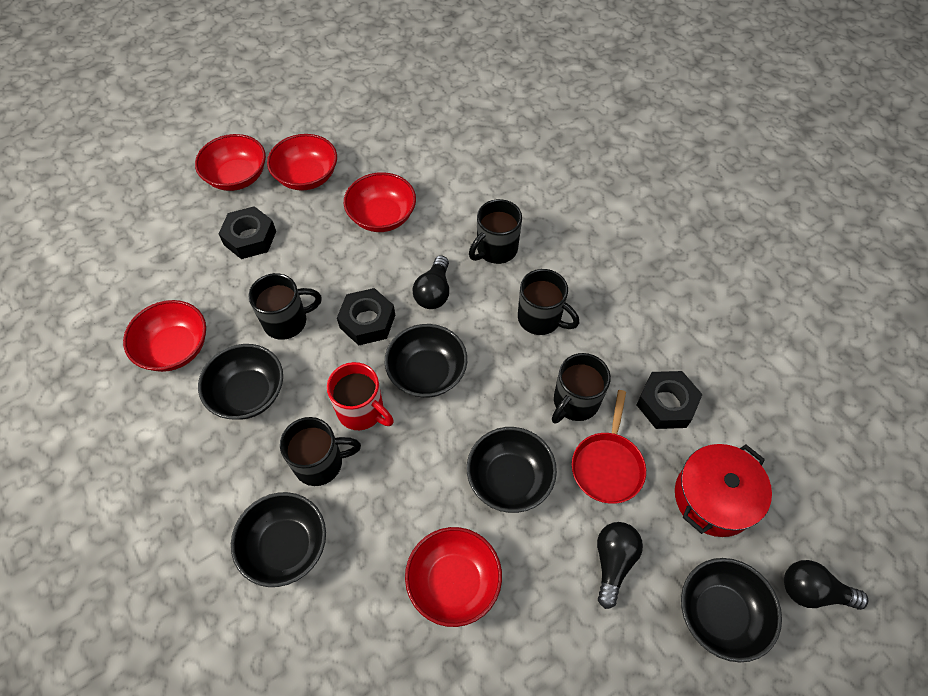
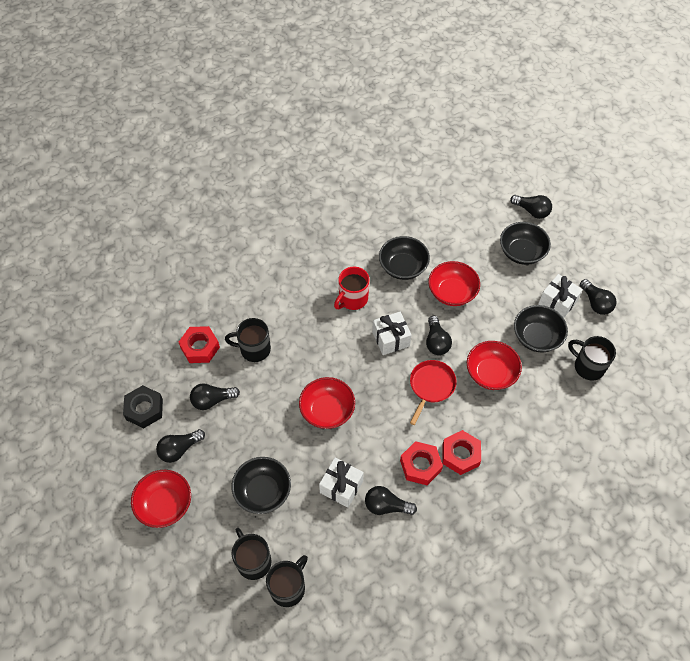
black bowl: [198,344,283,420] [231,492,326,587] [385,324,467,398] [467,427,557,513] [681,558,782,662] = 5 -> [231,457,291,514] [379,236,430,280] [500,222,551,265] [514,305,568,352] = 4
black light bulb: [413,256,449,309] [597,522,643,609] [784,560,868,610] = 3 -> [156,429,205,463] [190,384,240,410] [365,486,417,515] [426,316,452,355] [510,195,552,219] [580,279,616,315] = 6
black mug: [249,273,322,340] [280,417,361,486] [469,199,522,264] [518,269,579,335] [552,353,611,423] = 5 -> [225,318,271,362] [231,528,271,580] [266,555,308,607] [568,336,616,381] = 4
black nut: [219,206,276,259] [337,288,395,345] [637,371,703,429] = 3 -> [123,385,163,428] = 1
red bowl: [123,300,206,372] [195,134,266,191] [267,134,337,191] [344,172,416,232] [405,527,502,627] = 5 -> [131,470,191,528] [299,377,355,429] [428,261,480,306] [467,341,522,390] = 4
red nut: none = 0 -> [179,326,220,363] [400,441,443,485] [442,430,481,475] = 3
red pot: [675,444,772,537] = 1 -> none = 0
white gift: none = 0 -> [319,458,364,508] [372,312,412,355] [538,274,583,318] = 3

